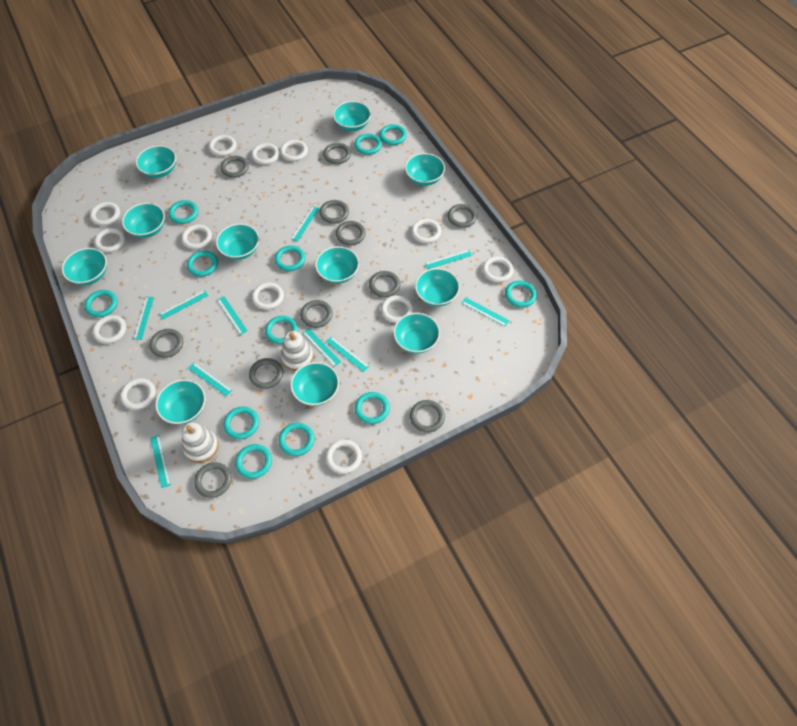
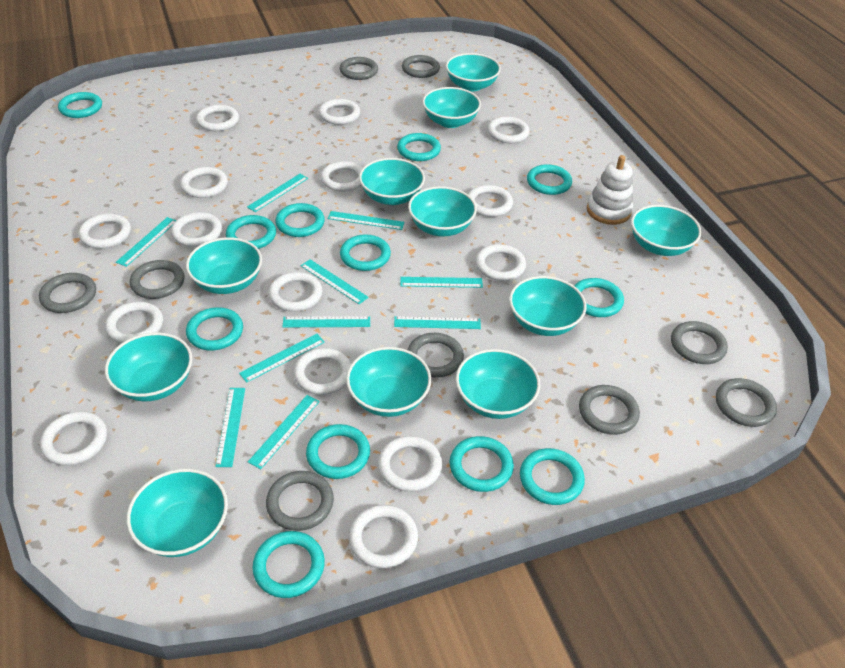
grey ring: [150,329,183,358] [194,462,232,498] [220,156,249,178] [249,358,283,389] [300,300,333,328] [320,200,349,224] [323,143,351,164] [336,221,366,245] [369,271,400,298] [410,400,445,432] [448,204,477,228] = 11 -> [39,273,96,313] [130,260,185,299] [266,471,334,531] [340,57,378,80] [402,55,440,78] [407,333,464,378] [579,385,640,435] [671,321,728,364] [716,378,777,427] = 9
white ring: [90,202,120,226] [93,315,126,344] [94,228,125,253] [120,378,156,410] [181,225,212,249] [209,135,236,156] [251,143,279,165] [252,282,284,310] [280,140,308,161] [326,439,362,474] [381,295,413,323] [411,219,441,243] [482,256,514,283] = 13 -> [40,412,107,466] [78,213,131,249] [105,302,163,343] [171,212,222,247] [180,167,228,198] [196,105,239,131] [268,272,322,312] [294,348,351,395] [319,99,360,125] [321,161,362,192] [349,505,418,569] [378,436,442,492] [468,185,513,217] [475,244,526,281] [487,116,530,143] = 15
white stacking toy: [181,423,219,463] [281,331,313,371] = 2 -> [587,155,633,225] = 1

